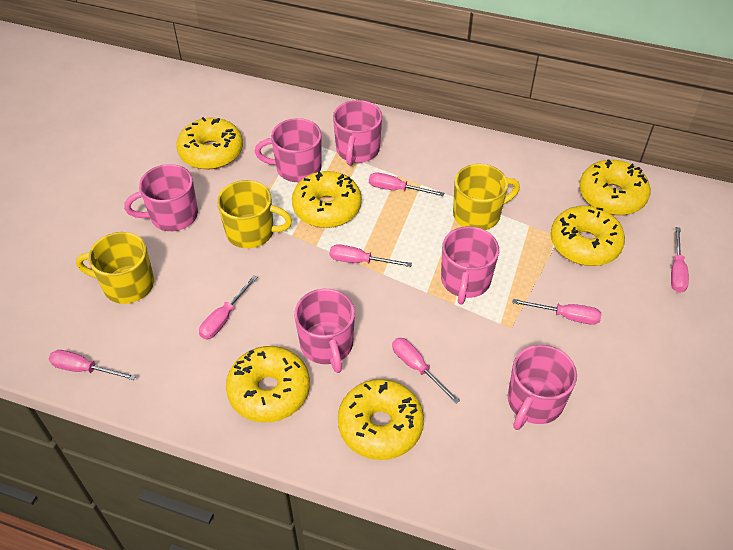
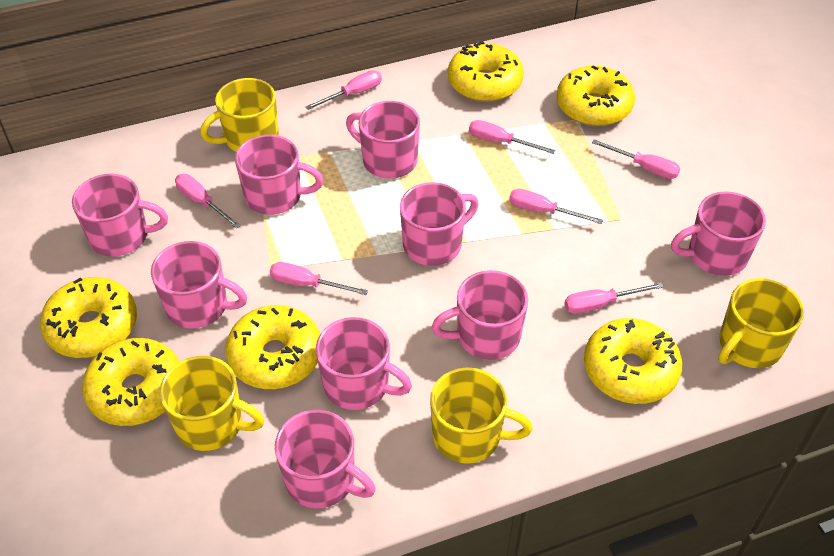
pink mug: [124,164,198,231] [255,118,322,182] [294,289,355,373] [333,100,382,166] [441,226,499,305] [508,345,577,430] = 6 -> [72,174,168,257] [151,241,247,329] [235,135,323,215] [275,410,376,508] [316,317,412,410] [346,101,420,179] [400,182,479,266] [432,270,528,360] [671,191,766,276] = 9
yellow mug: [76,232,154,304] [217,180,292,248] [453,164,520,230] = 3 -> [159,356,264,451] [200,78,279,152] [430,367,533,464] [718,278,804,368] = 4

